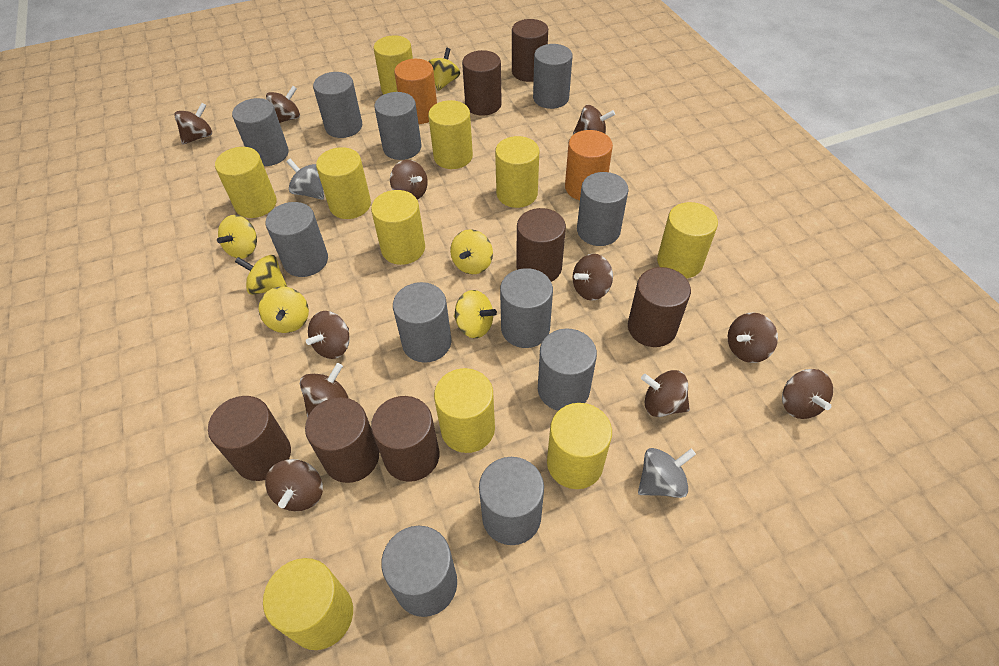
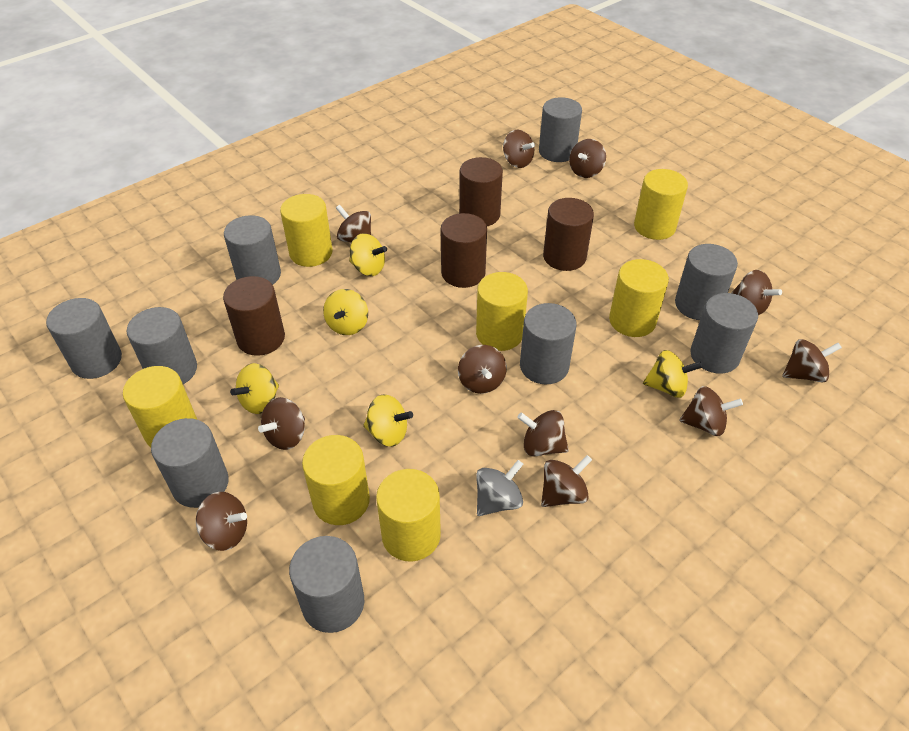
brown cylinder: [208,396,291,481] [305,397,379,483] [371,396,439,482] [462,50,502,116] [512,19,548,82] [516,208,566,282] [628,267,691,347] = 7 -> [223,276,285,356] [441,213,487,288] [459,157,503,226] [543,198,594,271] = 4
grey cylinder: [232,98,289,166] [266,202,328,277] [313,72,362,138] [374,92,421,160] [381,526,457,617] [393,282,451,363] [479,457,544,545] [500,268,553,348] [533,44,573,109] [538,329,597,411] [577,172,629,246] = 11 -> [46,298,122,379] [127,307,197,384] [151,418,229,508] [224,215,281,285] [289,536,364,633] [520,303,576,384] [539,97,582,162] [675,244,738,320] [690,293,758,374] = 9
grey spinning top: [286,159,324,200] [638,448,696,498] = 2 -> [476,460,523,516] = 1
orange cylinder: [394,59,437,124] [565,130,613,200] = 2 -> none = 0
yellow cylinder: [215,147,277,218] [263,558,353,650] [316,147,371,219] [371,190,425,265] [374,35,413,94] [428,100,473,169] [434,368,495,453] [495,136,540,208] [547,403,612,489] [657,202,718,278] = 10 -> [123,366,197,447] [280,194,333,267] [302,435,370,525] [376,469,441,562] [476,272,528,351] [609,259,669,337] [634,169,688,240] = 7
yellow spinning top: [217,215,257,259] [235,255,287,295] [259,287,309,333] [428,48,460,91] [450,229,493,274] [454,290,497,338] = 6 -> [230,363,279,414] [323,289,368,335] [349,233,387,276] [363,394,413,447] [643,350,703,398] = 5

